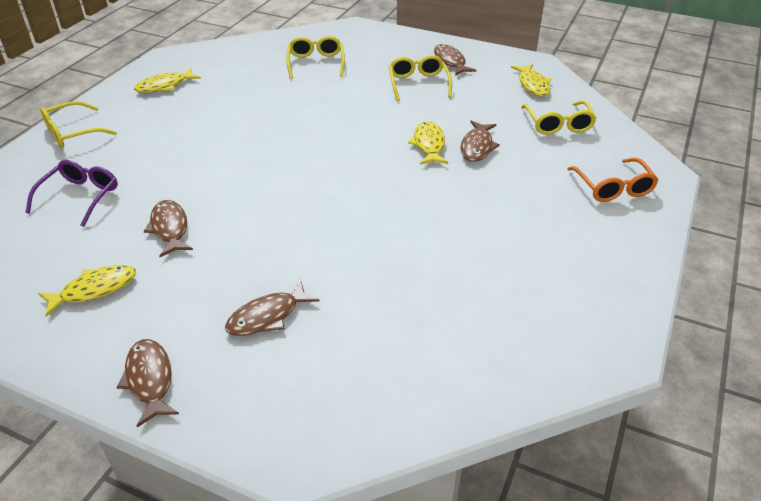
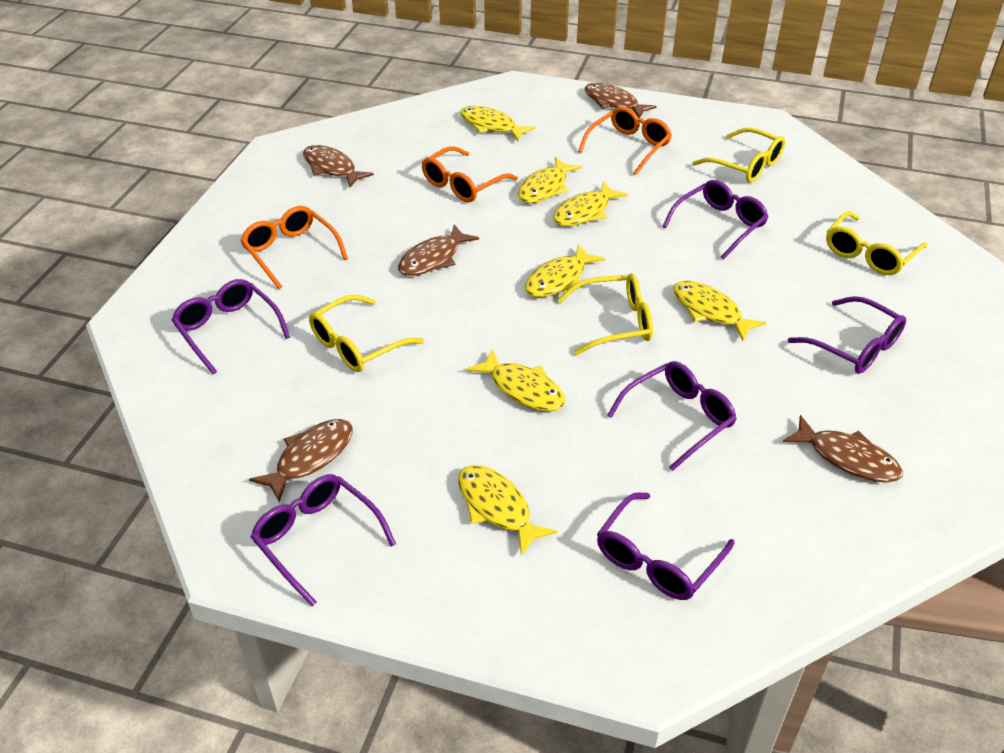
orange glasses: [567,158,658,202] = 1 -> [240,206,348,289] [421,146,518,202] [578,106,672,175] = 3
purple glasses: [25,160,118,227] = 1 -> [172,279,290,374] [251,474,396,606] [597,492,734,600] [607,361,737,471] [662,180,768,260] [788,296,906,374] = 6
yellow fish: [38,265,136,317] [134,68,201,93] [408,121,448,165] [511,64,551,97] = 4 -> [458,465,557,556] [460,106,535,141] [467,349,565,412] [518,157,582,203] [525,244,605,297] [553,181,628,226] [673,281,766,341] = 7

